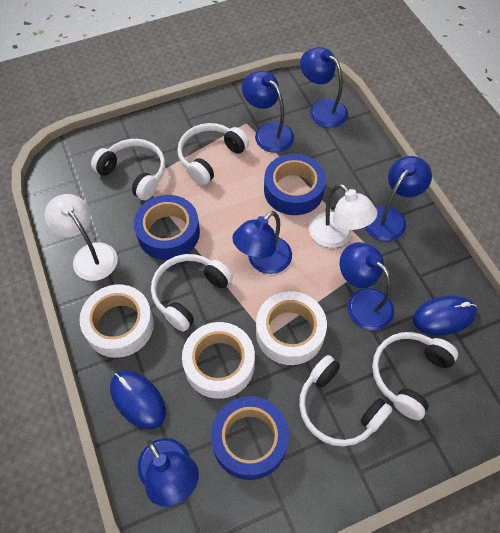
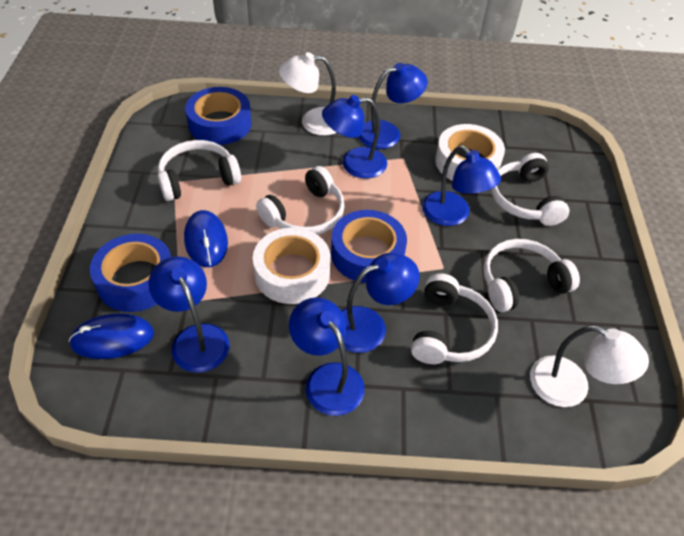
white tape: [79,285,154,358] [182,322,255,399] [256,291,327,365] = 3 -> [253,228,331,304] [435,124,505,181] = 2

